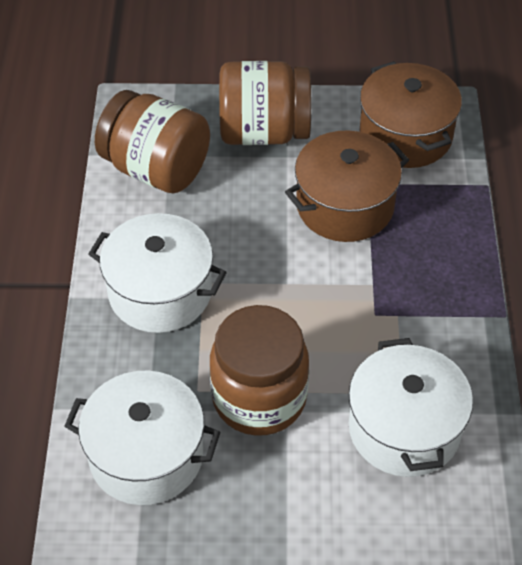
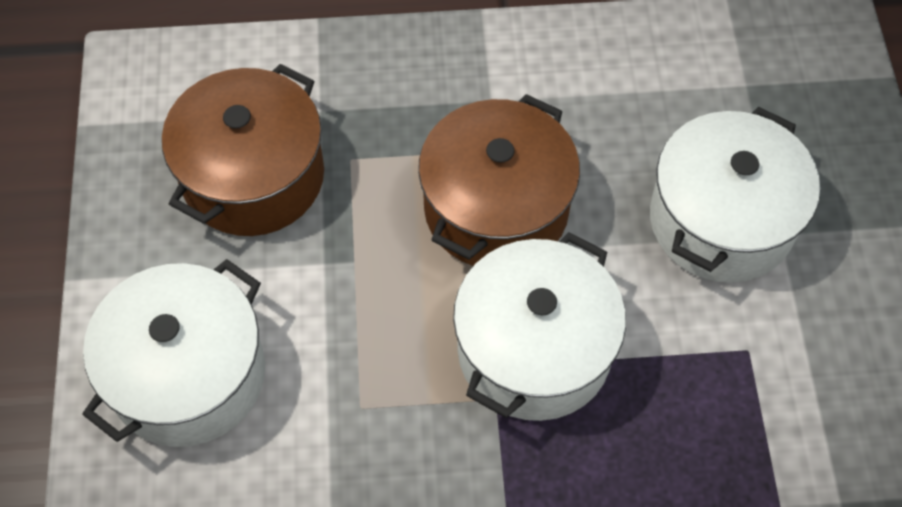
brown jar: [95,90,210,193] [210,305,309,436] [219,61,311,145] = 3 -> none = 0

